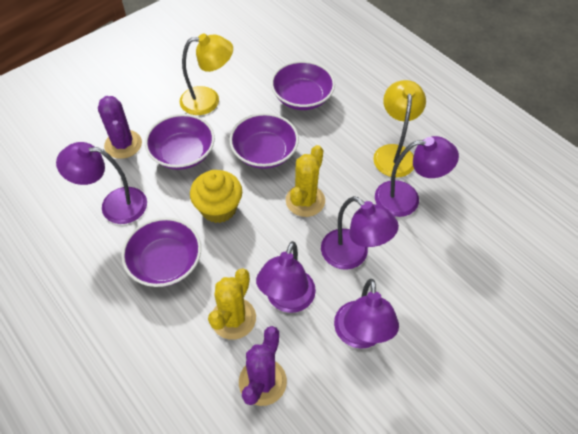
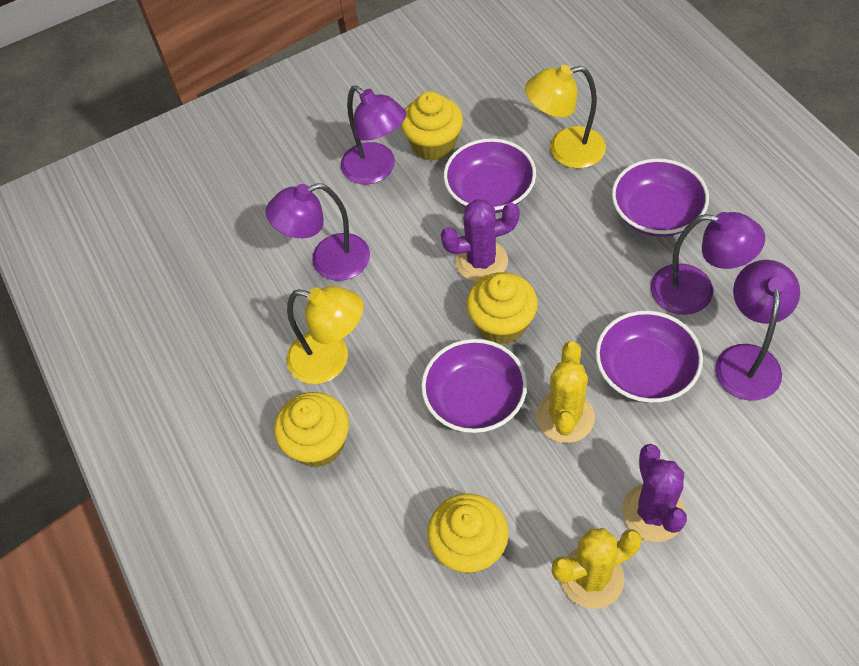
purple lamp: [56,142,147,224] [256,241,316,313] [321,196,399,270] [334,279,399,349] [375,136,459,217] = 5 -> [266,183,370,281] [341,85,406,184] [651,212,765,315] [715,260,800,401] = 4
yellow cupcake: [190,170,242,223] = 1 -> [274,392,349,468] [401,91,463,161] [427,494,509,574] [466,272,538,344] = 4

